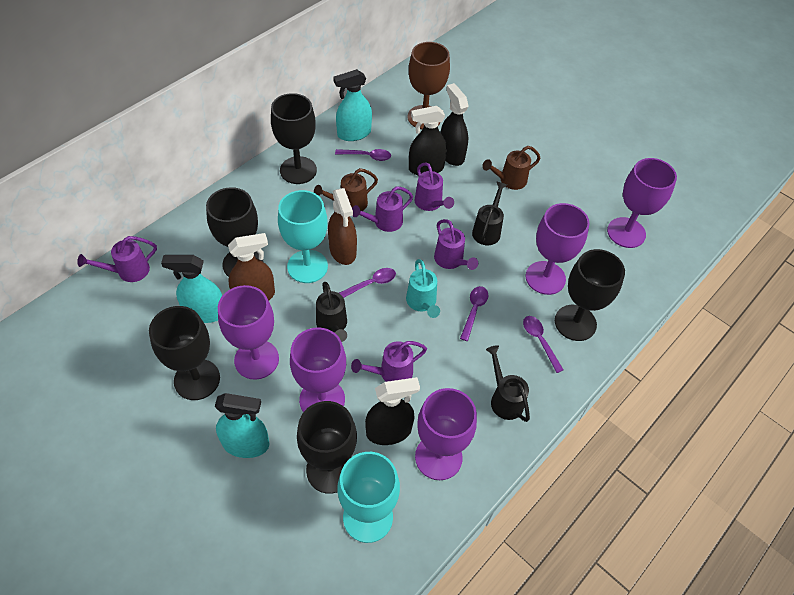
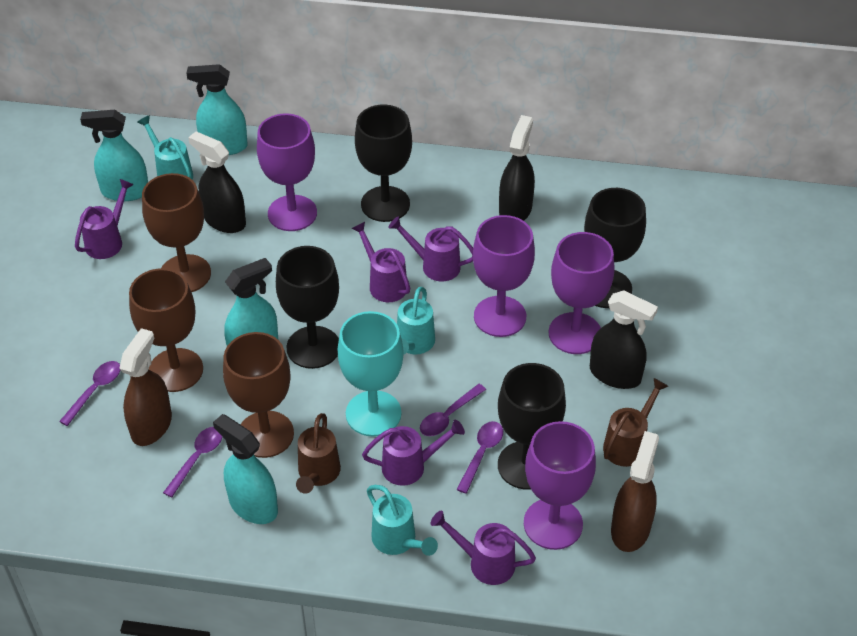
black goblet: [149,306,220,400] [206,187,263,277] [271,93,317,184] [297,401,357,494] [555,249,625,341] = 5 -> [276,246,339,369] [355,104,412,222] [498,363,566,490] [584,188,646,308] = 4
black watering can: [316,282,347,342] [472,182,507,245] [486,345,530,422] = 3 -> none = 0
brown goblet: [408,42,450,129] = 1 -> [129,268,203,392] [142,173,211,292] [223,332,294,458] = 3
purple goblet: [218,285,279,380] [290,327,346,412] [415,388,477,480] [525,203,589,295] [607,158,677,248] = 5 -> [257,113,317,231] [473,215,535,337] [524,421,596,550] [549,232,615,354] = 4
turquoise goblet: [278,190,328,283] [338,452,400,543] = 2 -> [338,311,404,436] = 1
turquoise spray bottle: [161,255,222,323] [215,393,269,458] [333,69,372,141] = 3 -> [80,110,148,201] [186,64,248,155] [213,414,278,524] [224,258,278,346] = 4
turquoise watering can: [406,259,440,318] = 1 -> [137,115,193,180] [367,485,438,556] [397,287,435,354] = 3

